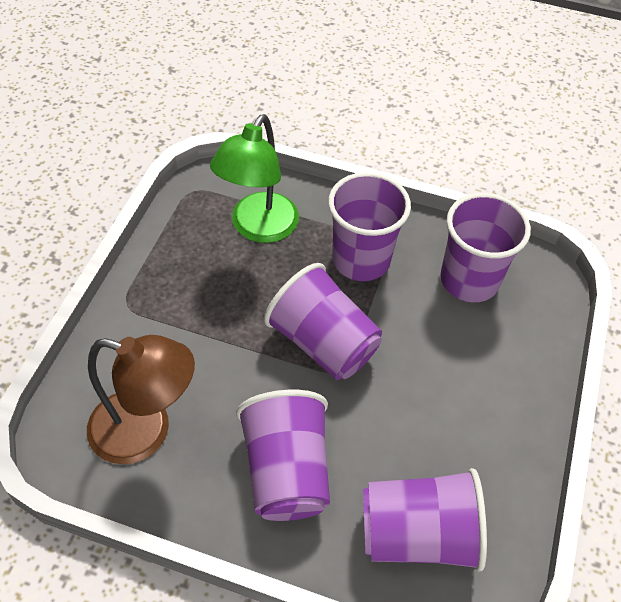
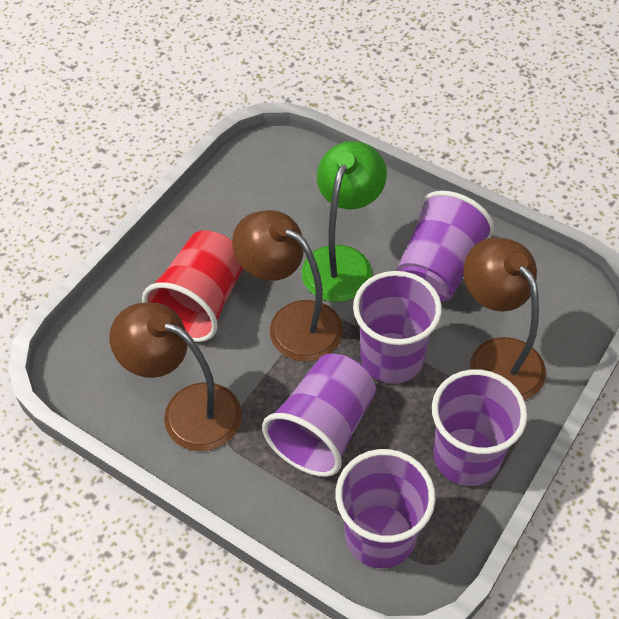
brown lamp: [87,335,195,464] = 1 -> [109,302,242,451] [232,210,343,362] [463,237,546,400] = 3
red cup: none = 0 -> [142,230,243,342] = 1

